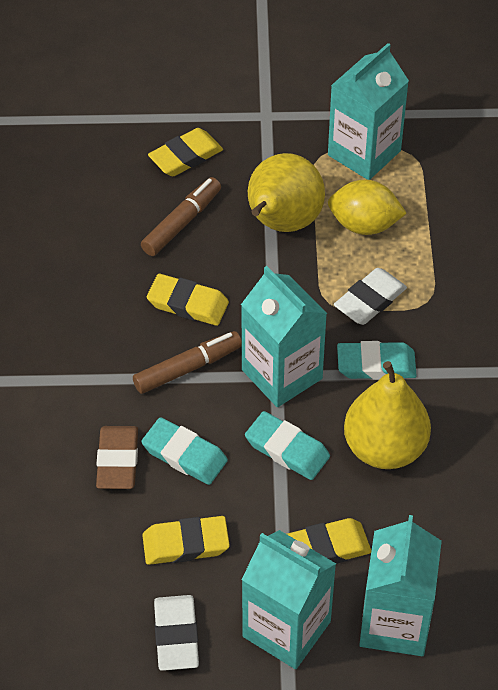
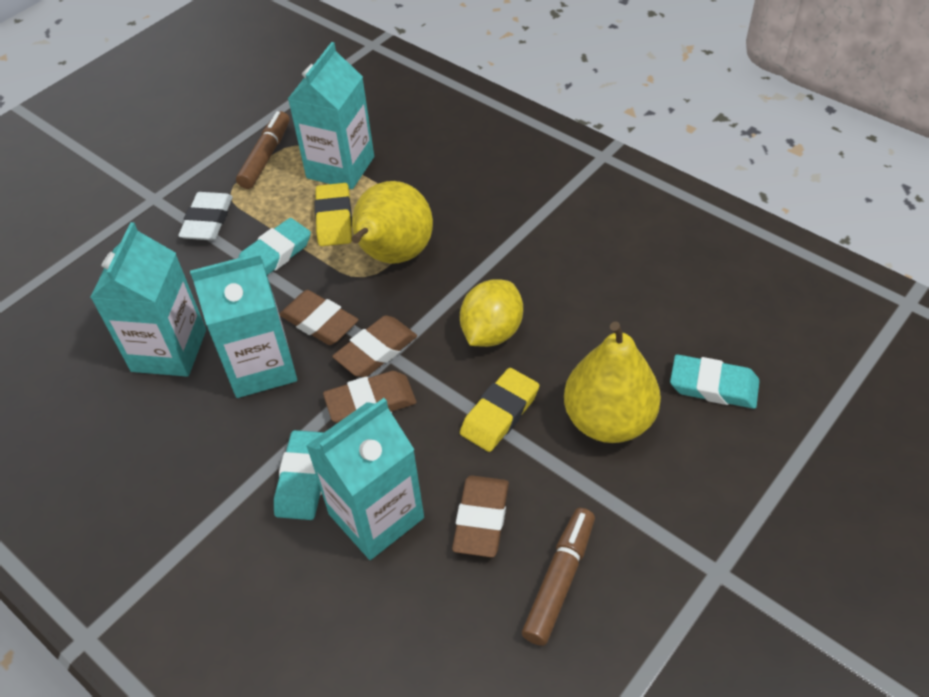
brown eraser: [96,426,138,489] = 1 -> [279,290,359,345] [323,371,416,423] [332,315,417,377] [452,475,509,557] = 4
white eraser: [154,595,199,671] [334,268,407,325] = 2 -> [178,192,233,240] = 1
yellow eraser: [142,516,230,565] [147,274,229,326] [148,128,223,176] [287,518,371,564] = 4 -> [315,183,352,246] [460,368,539,452] = 2

